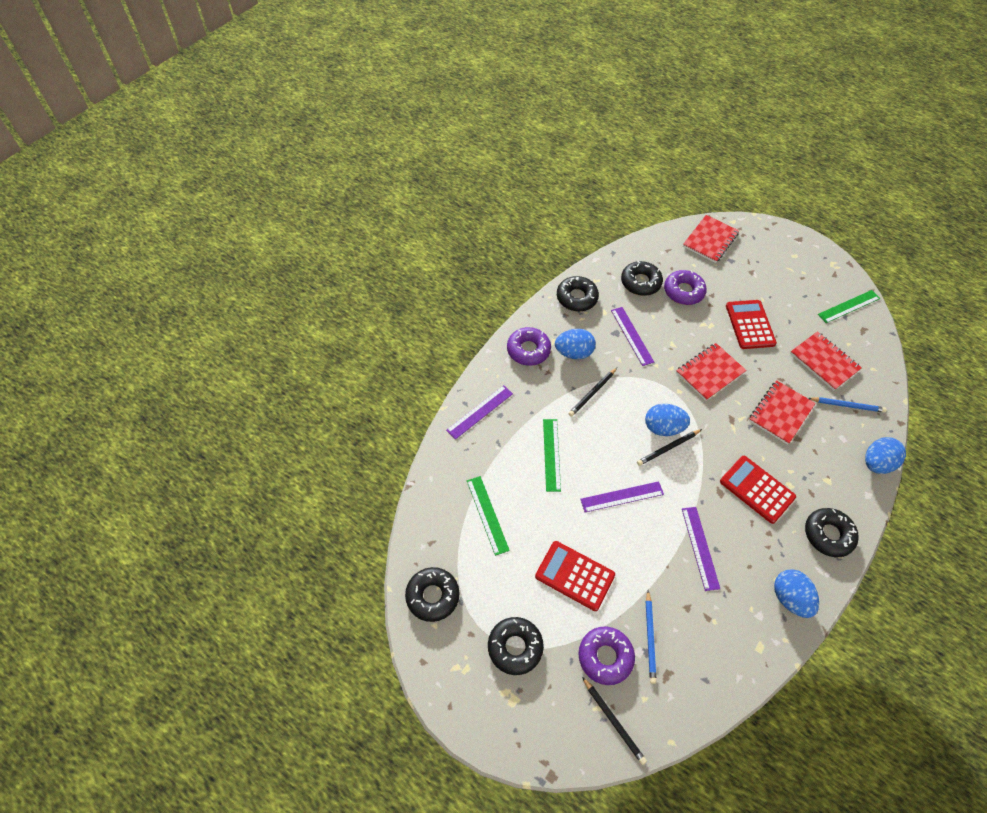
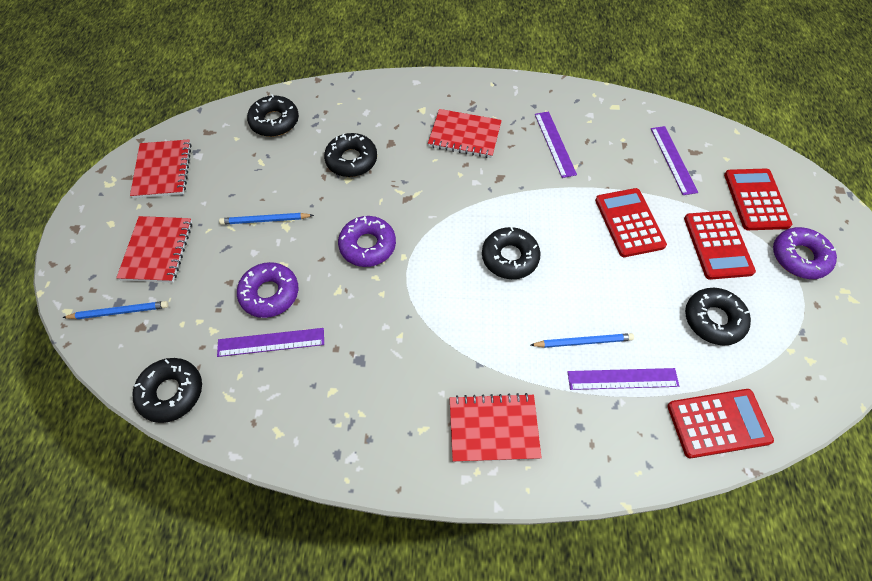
black pencil: [568,368,617,417] [582,677,647,765] [637,429,702,466] = 3 -> none = 0
blue egg: [555,329,596,359] [645,404,690,436] [774,569,819,618] [865,437,906,474] = 4 -> none = 0
blue pencil: [646,590,657,684] [808,397,887,413] = 2 -> [62,301,168,319] [219,213,314,225] [531,333,634,348] = 3
green ruler: [467,476,510,556] [543,419,561,492] [818,290,880,323] = 3 -> none = 0
red calculator: [535,541,615,611] [720,456,796,524] [726,300,777,349] = 3 -> [595,188,667,257] [668,389,774,458] [684,211,756,280] [724,169,792,230] = 4

